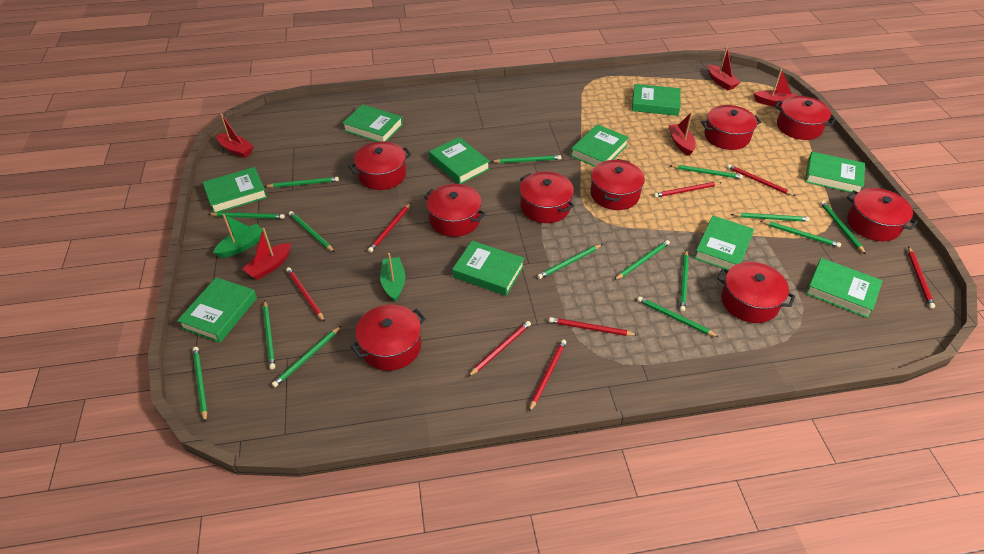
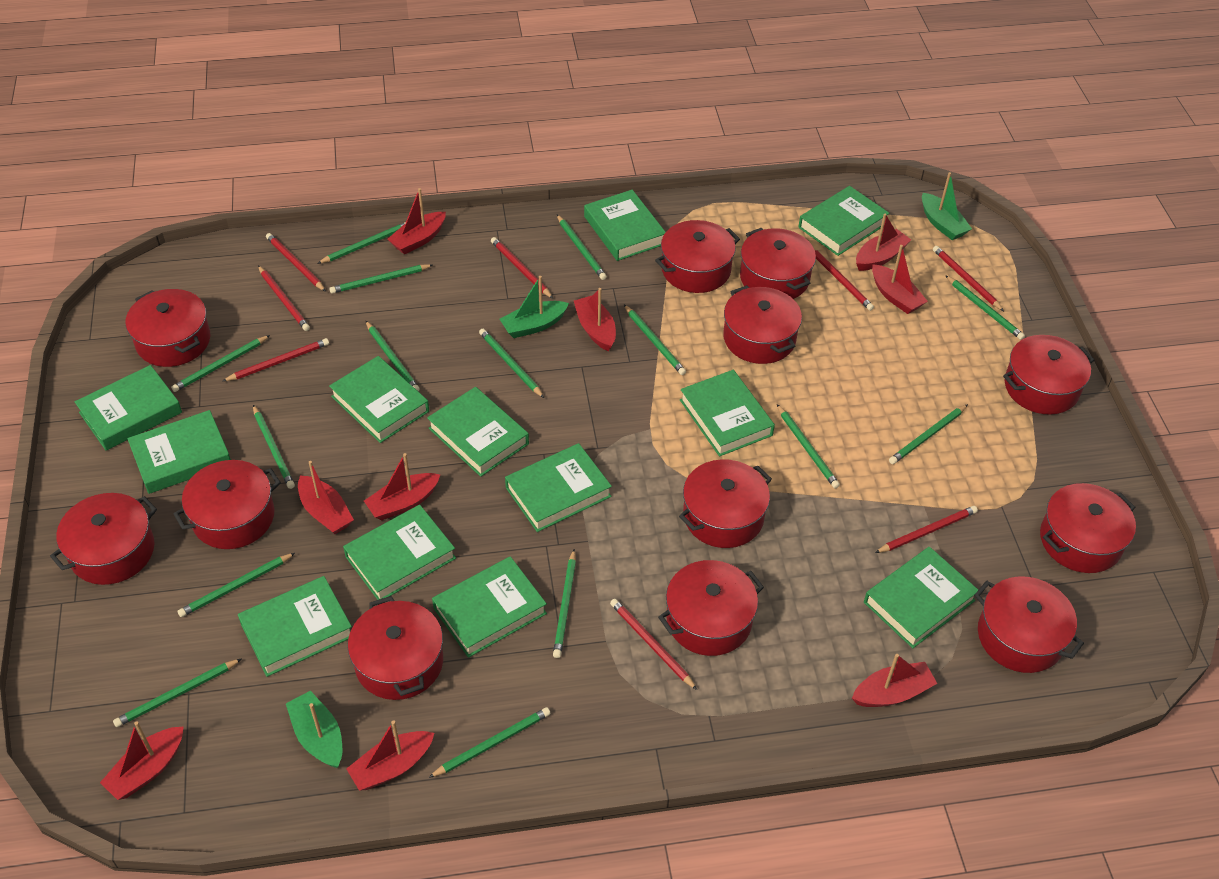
green boat: [213,214,264,258] [380,253,406,302] = 2 -> [286,691,342,768] [500,276,569,338] [922,172,972,240] = 3
green book: [177,277,257,343] [202,167,267,213] [343,104,403,142] [429,137,490,184] [452,241,525,296] [571,124,629,167] [632,84,680,116] [694,216,754,271] [805,152,865,193] [806,258,883,318] = 10 -> [75,365,182,450] [127,410,231,494] [238,576,352,677] [329,356,429,443] [343,505,456,600] [427,387,529,477] [432,556,547,658] [505,443,612,532] [584,190,666,261] [680,370,775,457] [798,186,889,256] [864,547,978,648] = 12
red boat: [217,113,254,158] [243,228,291,280] [668,112,696,156] [708,46,741,90] [754,69,797,107] = 5 -> [100,721,184,800] [298,461,354,534] [346,720,434,791] [364,453,440,520] [387,188,446,255] [574,288,616,351] [852,654,938,707] [856,214,911,271] [872,245,928,314] = 9
red pot: [349,141,411,190] [351,305,426,371] [424,184,486,237] [520,172,574,223] [590,159,645,210] [701,105,761,150] [717,262,795,323] [775,96,836,140] [847,188,918,241] = 9 -> [50,493,157,585] [126,289,210,367] [173,460,281,549] [348,596,443,700] [655,220,740,293] [658,560,764,656] [679,459,772,548] [723,285,802,364] [740,227,816,299] [974,576,1084,673] [1003,335,1094,415] [1040,483,1136,573] = 12

